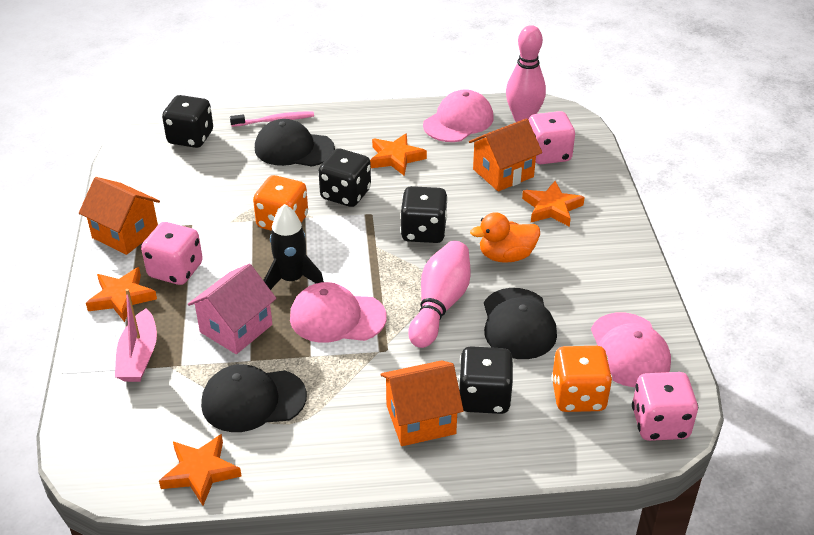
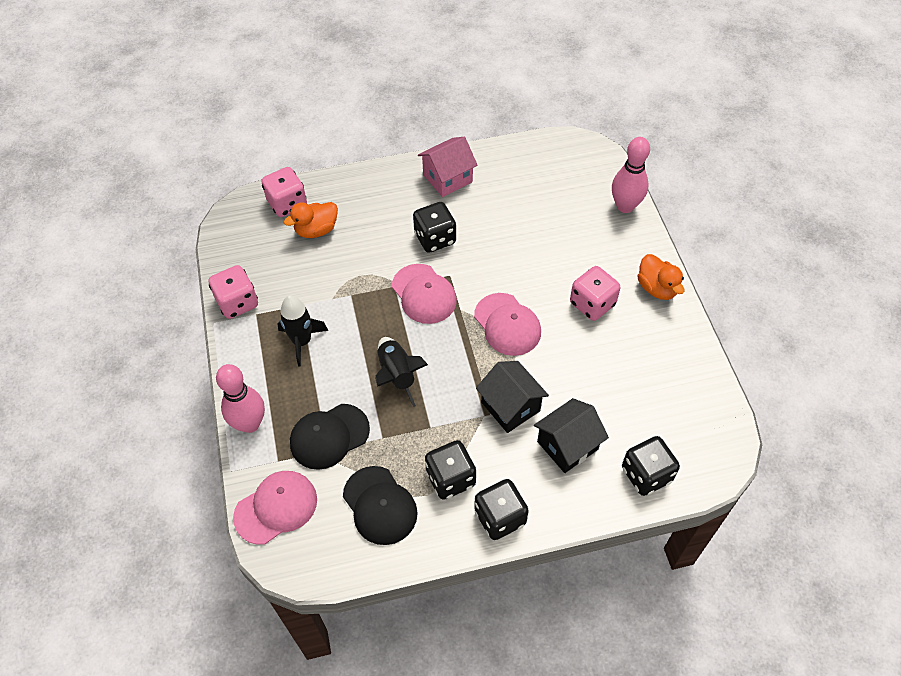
black cap: [201,364,307,432] [255,119,335,166] [484,288,557,359] = 3 -> [290,404,370,470] [343,466,418,545] = 2
black house: none = 0 -> [476,361,549,433] [534,398,609,473] = 2
black rocket: [263,204,324,290] = 1 -> [277,295,328,366] [375,337,428,407] = 2
orange dice: [253,175,308,231] [551,346,613,412] = 2 -> none = 0
orange duck: [470,212,540,263] = 1 -> [284,202,338,238] [637,254,685,300] = 2
orange house: [79,177,160,255] [380,360,464,446] [469,118,542,191] = 3 -> none = 0
orange star: [86,267,157,322] [159,434,241,506] [370,133,427,176] [522,181,585,227] = 4 -> none = 0
pink boat: [115,289,157,382] = 1 -> none = 0
pink toothbrush: [230,112,314,127] = 1 -> none = 0

